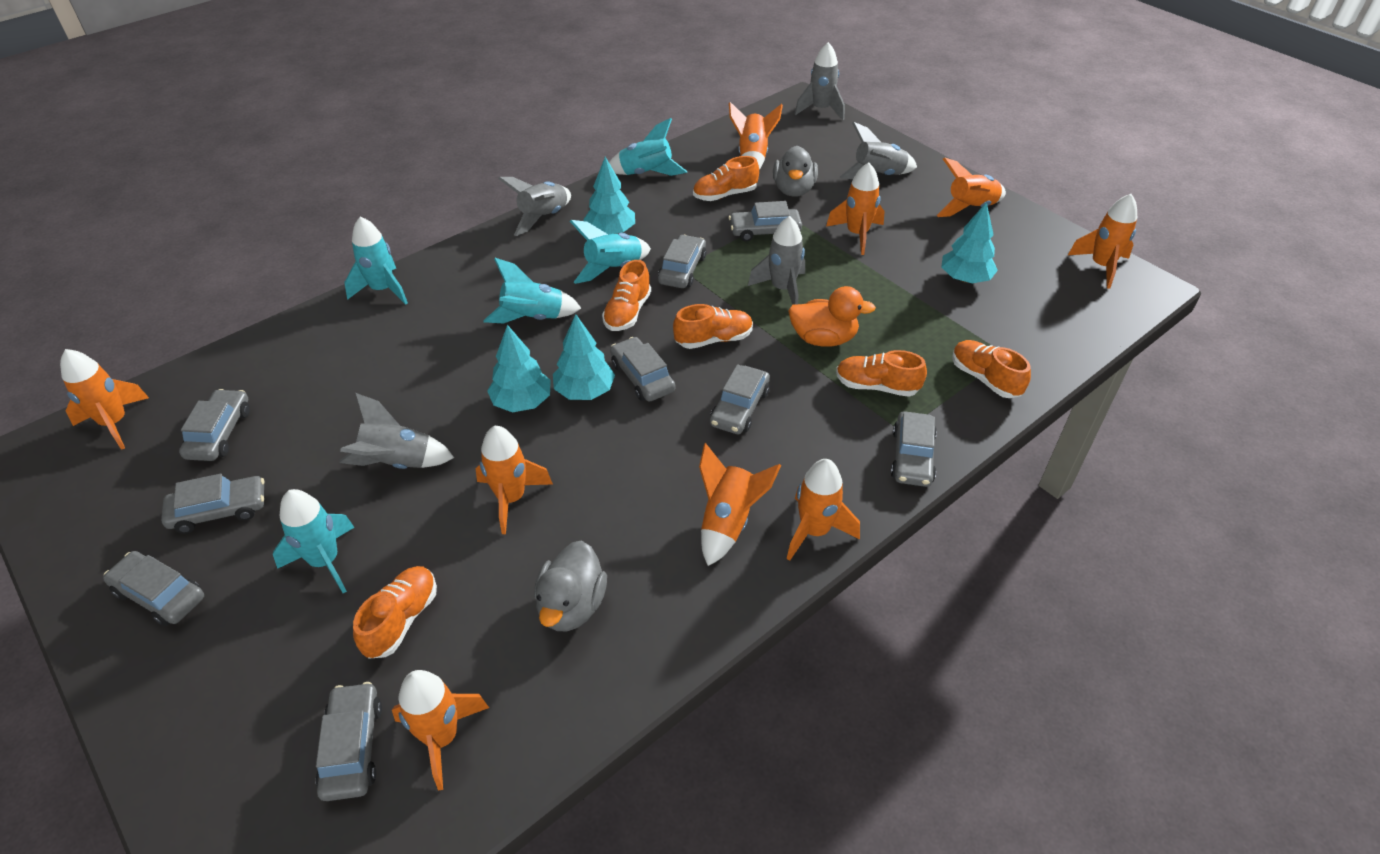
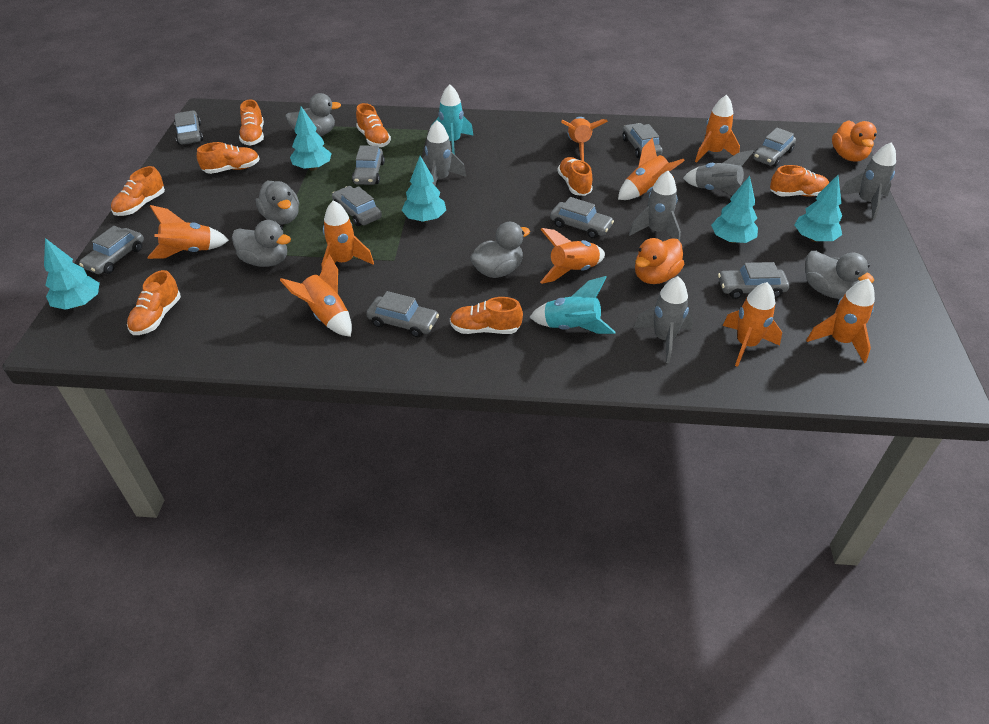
grey duck: [534,541,607,631] [773,146,818,197] = 2 -> [232,220,291,267] [256,181,299,225] [285,93,341,136] [470,222,530,278] [805,251,874,299] = 5
orange duck: [788,286,876,347] = 1 -> [635,238,684,284] [832,120,877,162] = 2
orange shoe: [353,566,437,659] [602,260,651,331] [673,304,753,349] [693,156,759,201] [836,350,927,397] [952,340,1031,398] = 6 -> [111,166,165,216] [127,270,181,335] [197,142,260,174] [239,100,264,146] [356,103,391,147] [450,297,523,334] [558,157,593,196] [770,165,829,197] = 8
turquoise rocket: [273,489,354,593] [344,217,408,305] [483,258,581,324] [570,220,651,284] [609,118,687,176] = 5 -> [430,84,474,155] [530,276,615,334] = 2
turquoise tree: [487,325,551,412] [553,314,615,400] [583,157,635,234] [941,202,998,283] = 4 -> [44,238,100,310] [290,106,332,170] [402,156,446,222] [711,176,758,243] [795,175,842,242] = 5

